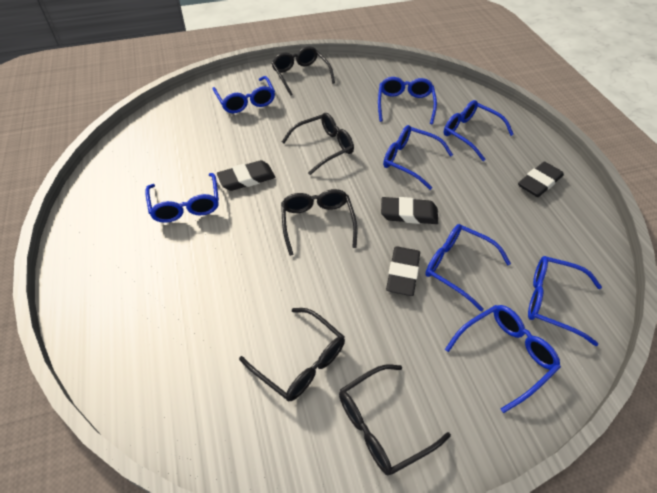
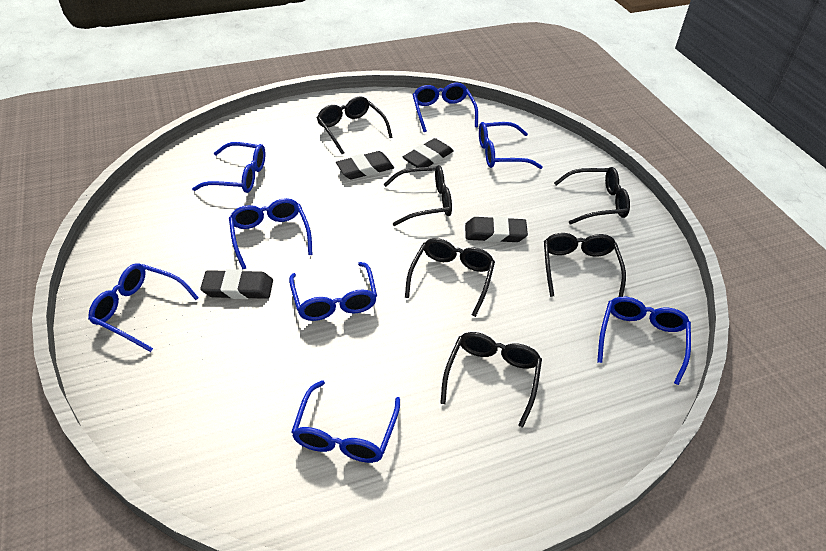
black glasses: [239,308,345,401] [271,46,335,96] [281,189,357,256] [282,113,354,175] [339,365,451,475] = 5 -> [317,97,393,154] [384,165,452,226] [405,238,495,317] [440,332,542,428] [544,233,626,297] [554,167,630,225] = 6

